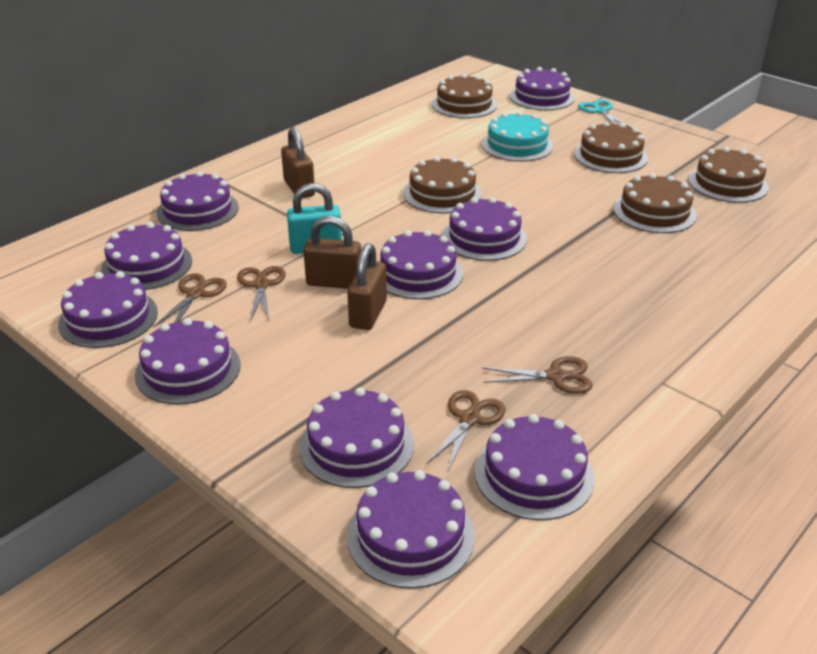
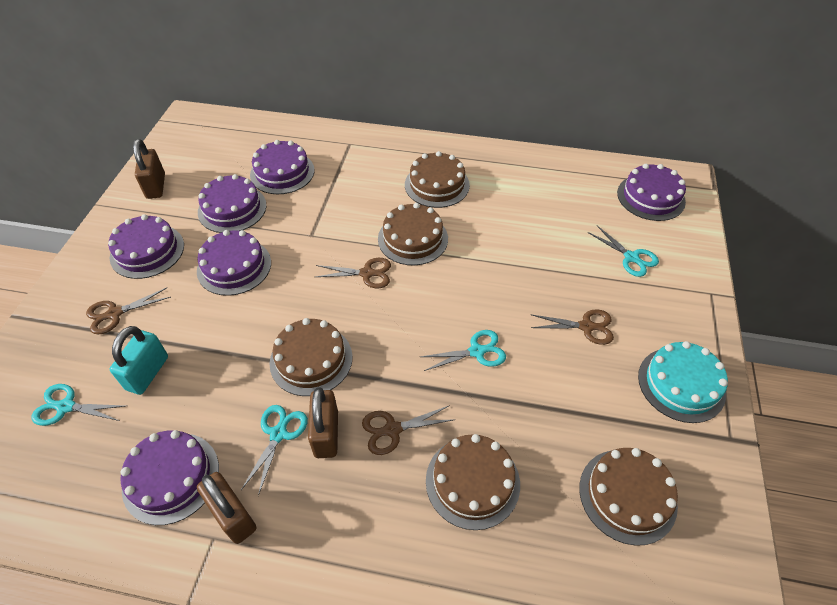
purple cake: [58,271,158,348] [101,222,192,290] [135,318,241,405] [157,171,239,231] [299,387,414,488] [347,470,474,589] [379,230,463,299] [442,197,527,261] [475,414,594,520] [510,67,575,110] = 10 -> [108,214,184,279] [120,430,219,525] [197,230,271,296] [198,174,266,233] [250,140,314,194] [617,164,686,221] = 6
turquoise scissors: [578,99,631,128] = 1 -> [31,384,126,426] [241,405,308,496] [421,330,506,371] [587,225,659,277] = 4

